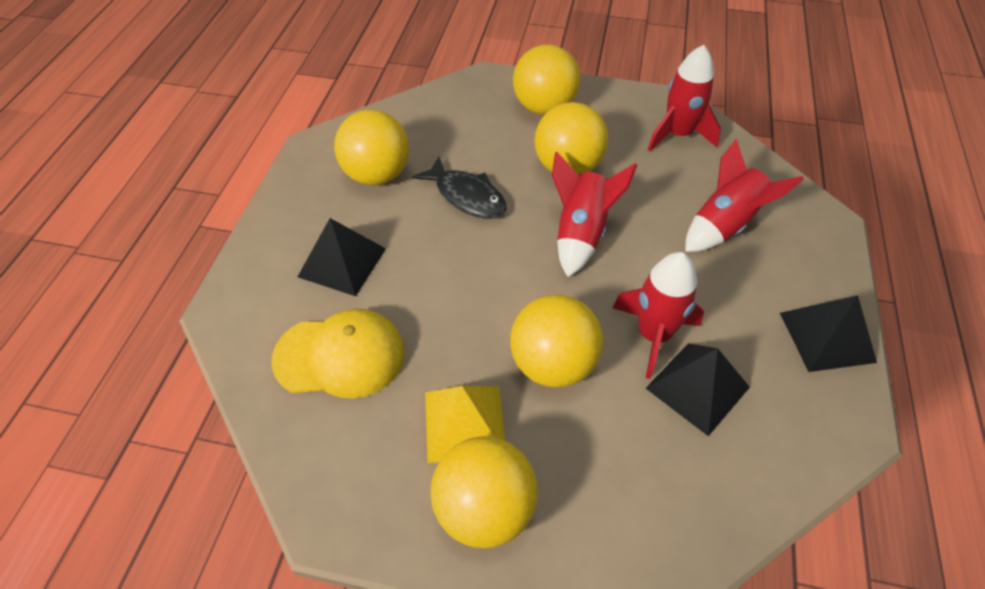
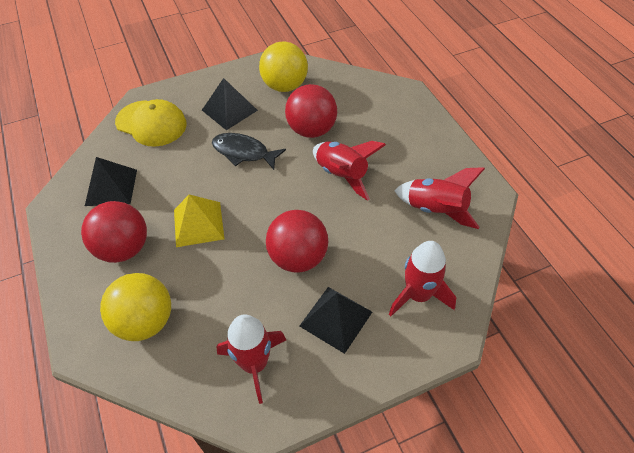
red ball: none = 0 -> [81,201,147,263] [266,210,328,272] [285,84,337,138] = 3
yellow ball: [334,110,409,185] [431,436,538,548] [510,295,603,388] [513,44,581,115] [535,102,608,175] = 5 -> [100,273,171,341] [259,41,308,92] = 2

